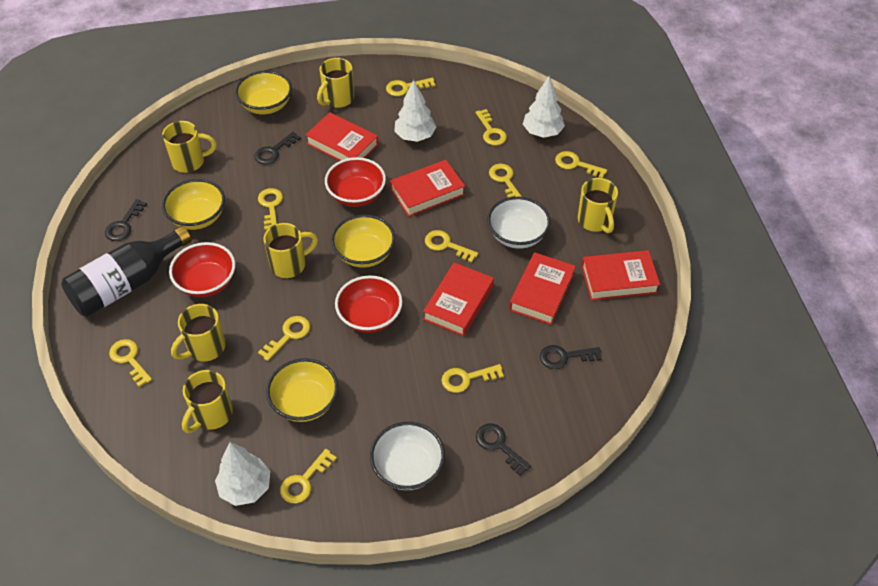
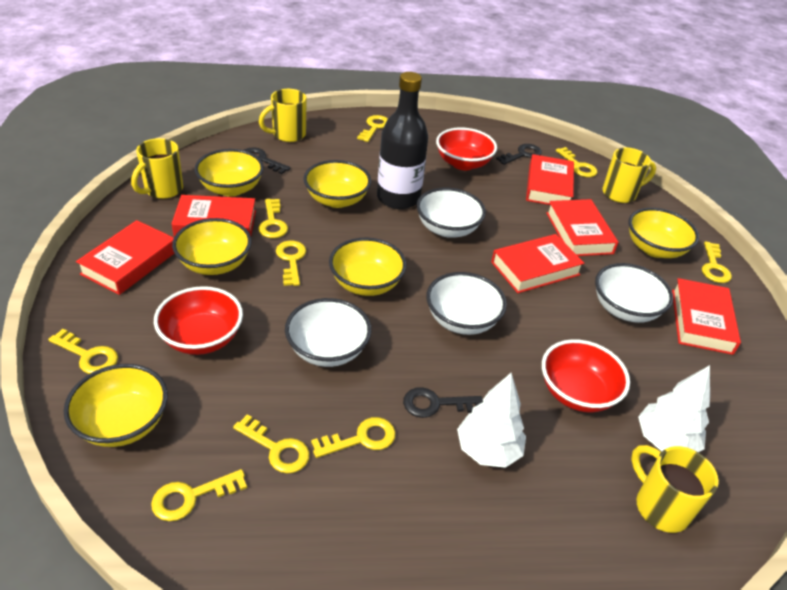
black key: [105,199,147,241] [254,132,301,165] [476,423,531,476] [540,345,602,369] = 4 -> [244,148,291,174] [403,387,483,418] [496,144,542,165] = 3
red book: [306,112,379,161] [390,160,465,217] [423,262,494,336] [509,252,576,325] [582,250,660,300] = 5 -> [76,220,175,295] [171,195,256,237] [491,234,584,293] [526,154,574,205] [546,199,619,256] [672,278,741,355] = 6
white bowl: [370,422,445,490] [487,197,551,249] = 2 -> [285,298,372,367] [416,188,486,237] [426,272,507,335] [595,263,673,323] = 4
white tree: [215,442,270,506] [394,80,436,142] [523,76,565,138] = 3 -> [457,373,526,468] [638,365,710,452] = 2
yellow bowl: [162,179,225,230] [235,71,292,114] [266,358,338,422] [331,214,395,268] = 4 -> [64,364,168,447] [172,218,252,275] [194,149,264,196] [303,160,371,208] [329,238,406,296] [628,208,699,258] = 6
yellow key: [109,339,152,387] [258,188,283,230] [258,316,310,361] [280,449,337,504] [386,77,436,96] [425,230,478,263] [441,364,504,393] [476,109,507,146] [489,164,522,198] [555,151,607,178] = 10 -> [48,329,118,374] [151,469,247,521] [233,414,310,473] [258,199,288,238] [276,240,306,286] [311,417,395,458] [357,115,388,142] [556,147,597,177] [702,241,732,283] = 9
yellow mug: [162,121,216,173] [171,304,226,361] [182,370,233,433] [264,223,318,278] [317,58,354,108] [578,178,618,233] = 6 -> [131,138,183,199] [259,89,307,142] [602,147,656,203] [631,445,719,533] = 4

